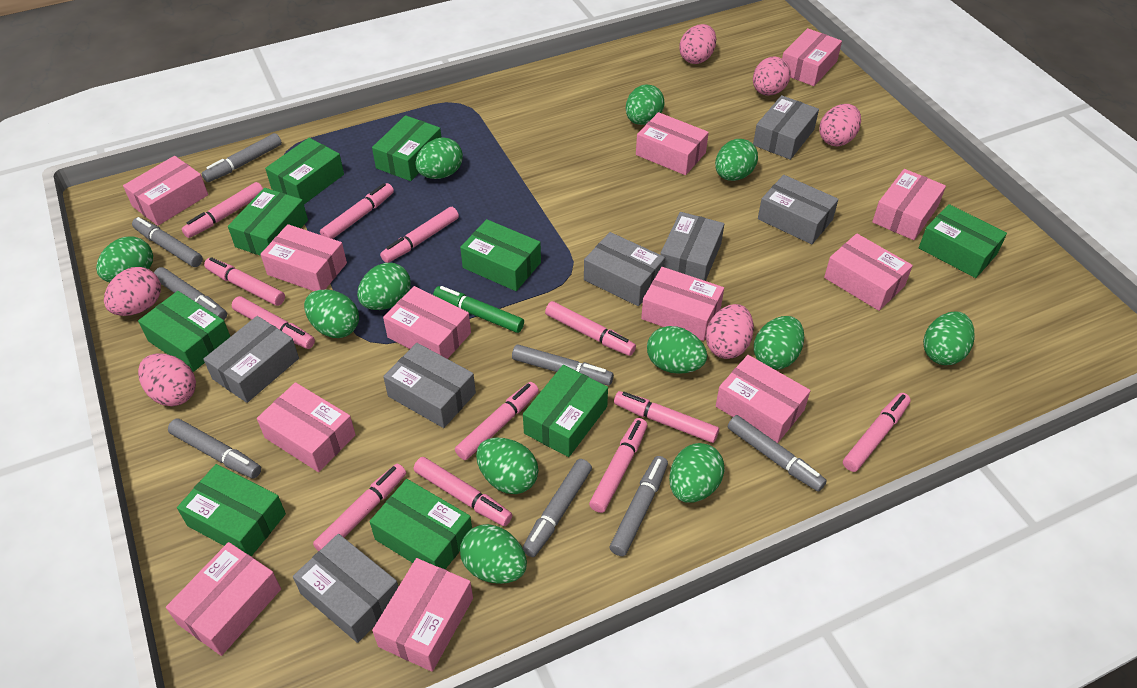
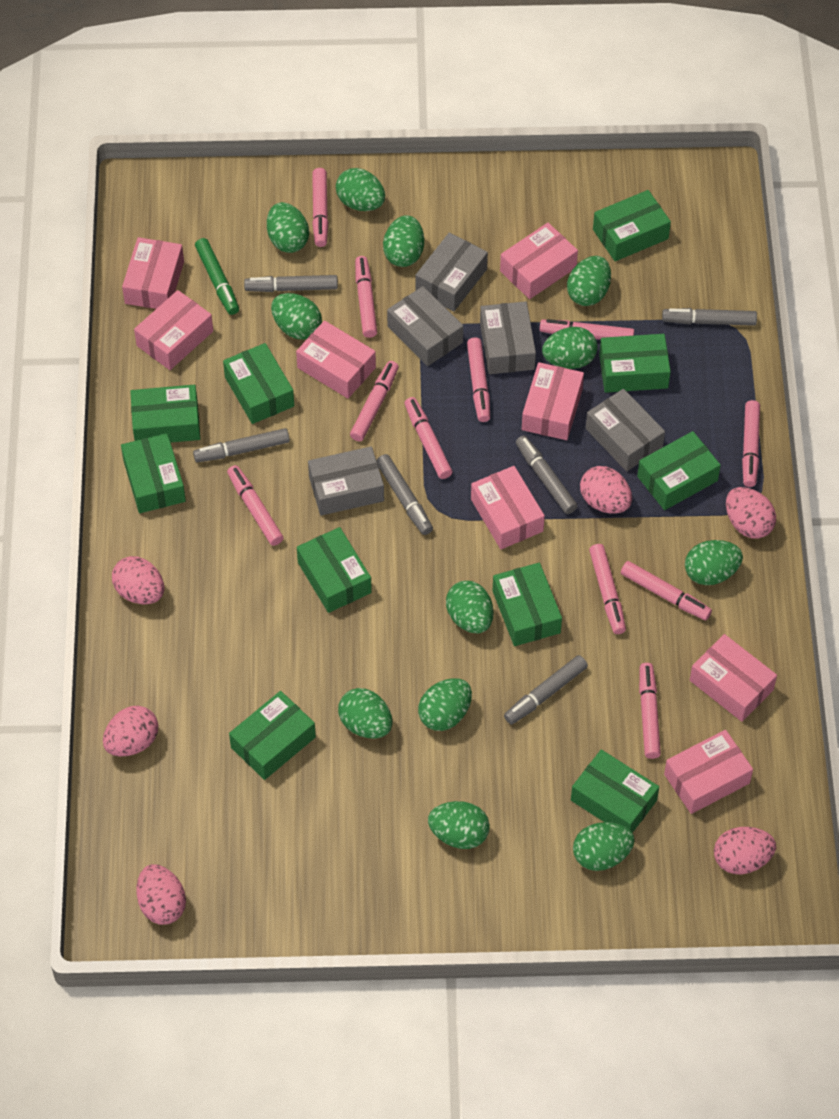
green box: [138,291,231,372] [177,464,286,556] [228,188,308,256] [265,138,344,204] [369,479,472,569] [372,115,441,181] [460,219,541,291] [523,365,608,457] [919,204,1007,278] = 9 -> [121,433,186,513] [130,385,200,443] [223,343,294,424] [229,691,316,780] [297,527,372,613] [493,563,562,646] [571,749,659,833] [593,190,671,261] [599,334,671,393] [637,431,721,510] = 10
grey box: [203,316,299,403] [293,534,398,643] [383,343,476,428] [584,232,665,306] [660,212,724,281] [753,95,819,160] [758,175,839,244] = 7 -> [308,446,384,515] [387,286,463,366] [416,233,488,311] [480,301,536,374] [586,389,665,471] = 5
grey marker: [132,217,203,267] [154,267,227,320] [168,418,261,478] [202,133,282,182] [512,344,614,386] [522,459,592,557] [609,456,668,556] [728,415,827,492] = 8 -> [193,428,290,462] [244,275,338,292] [376,454,433,535] [504,655,588,724] [516,436,578,514] [662,308,757,326] = 6
pink box: [123,156,208,226] [166,542,281,656] [257,382,356,472] [261,224,347,291] [372,558,473,672] [383,286,471,359] [636,112,709,175] [641,267,724,341] [716,355,810,443] [782,28,842,86] [824,233,913,311] [872,169,946,240] = 12 -> [122,237,184,309] [134,290,213,370] [296,320,376,398] [471,466,545,549] [500,223,578,299] [522,362,584,440] [664,730,753,814] [690,634,777,722] = 8
pink marker: [182,182,263,238] [204,257,285,306] [232,296,315,349] [313,464,406,551] [320,183,394,239] [380,207,459,263] [414,457,512,526] [455,382,539,460] [545,301,636,356] [589,418,647,513] [614,391,719,443] [843,393,911,472] = 12 -> [227,465,284,546] [312,168,328,247] [350,361,399,441] [355,256,377,338] [404,397,452,479] [467,338,490,422] [540,319,634,340] [589,544,626,634] [621,561,712,620] [639,663,661,759] [742,400,760,487] = 11

